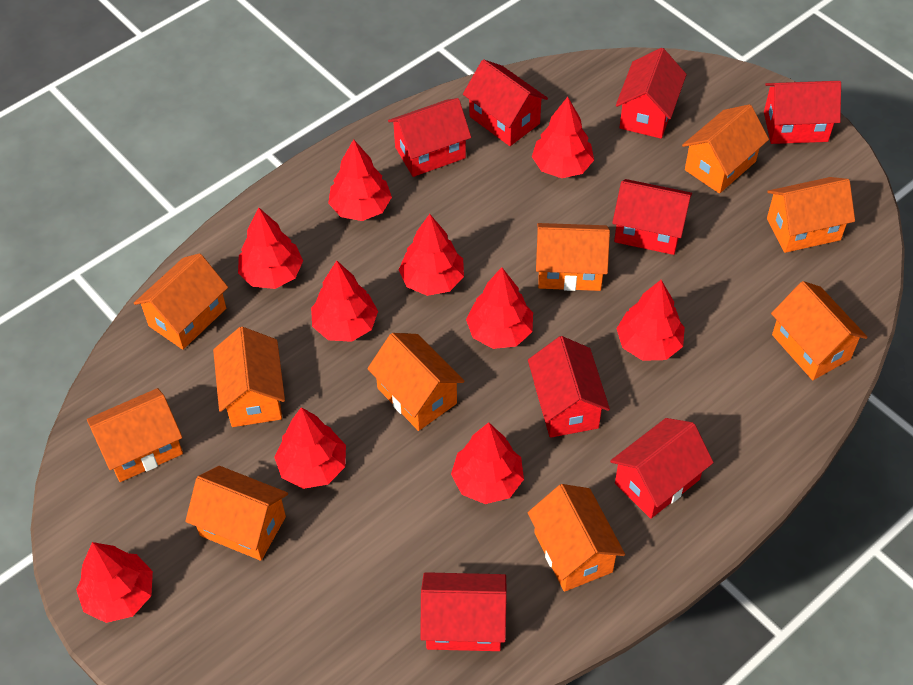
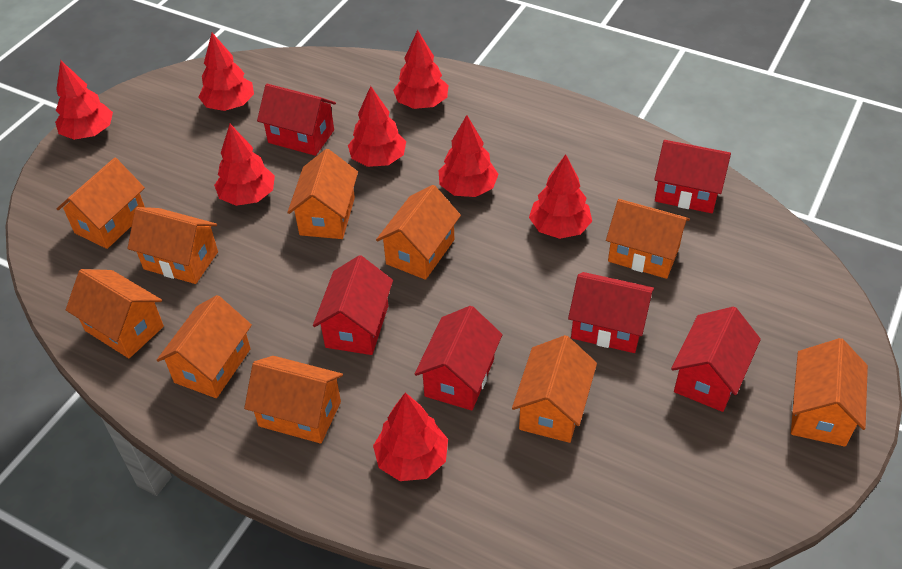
red house: [388,98,471,177] [420,572,507,651] [463,59,548,146] [528,336,610,438] [610,418,714,519] [612,179,692,255] [616,48,687,139] [764,81,841,144] = 8 -> [257,84,336,156] [313,255,393,355] [414,306,503,411] [568,272,654,353] [654,140,731,213] [671,306,761,412] = 6
red tree: [76,542,153,623] [238,208,303,289] [274,407,346,489] [311,260,378,342] [328,139,392,221] [399,214,464,296] [451,422,524,504] [466,267,533,349] [532,97,594,178] [617,280,685,361] = 10 -> [55,61,113,140] [198,33,254,111] [214,124,275,206] [348,86,406,167] [373,393,448,481] [393,30,448,109] [439,115,499,197] [529,154,592,239] = 8

